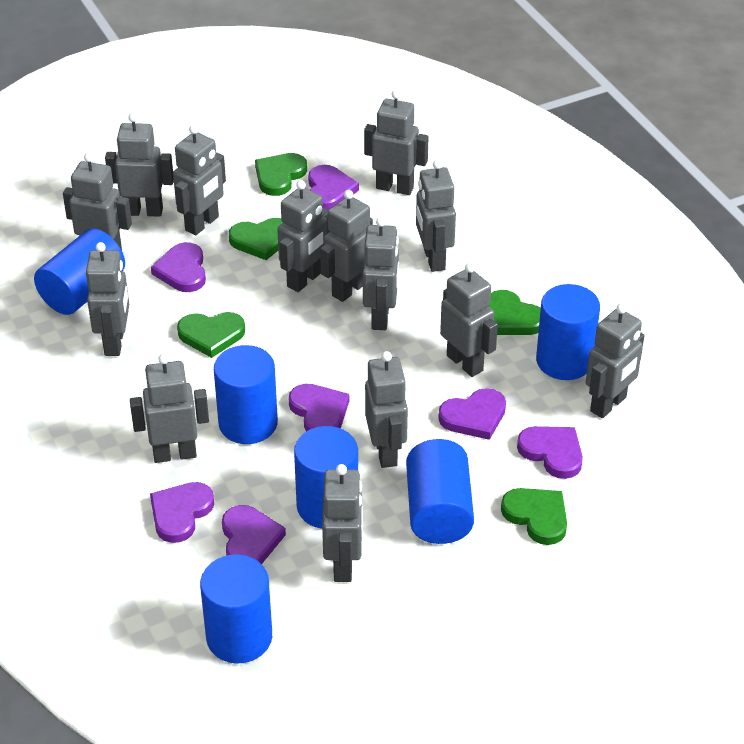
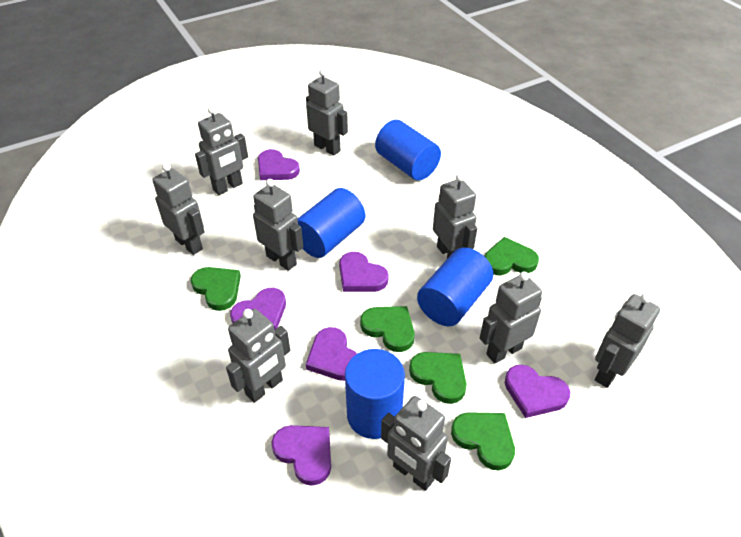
blue cylinder: [34,228,125,315] [200,554,272,663] [214,345,278,444] [294,426,358,529] [406,439,474,544] [536,284,600,380] = 6 -> [298,188,365,258] [345,349,405,439] [375,120,441,181] [417,247,493,326] = 4
grey robot: [63,153,132,250] [86,242,129,356] [105,113,174,217] [130,354,209,463] [173,125,226,235] [277,180,329,292] [320,190,373,302] [322,464,363,582] [363,217,399,330] [364,90,429,195] [365,351,408,468] [416,160,456,272] [440,263,498,377] [586,304,644,418] = 14 -> [152,163,205,255] [195,106,248,195] [226,309,290,403] [253,179,303,271] [306,69,348,156] [381,396,451,491] [433,173,477,258] [480,272,542,364] [595,293,660,388] = 9
purple heart: [150,482,214,543] [151,242,206,292] [222,505,286,564] [289,384,349,431] [308,165,359,210] [438,388,506,440] [517,426,583,479] = 7 -> [230,288,286,330] [258,149,300,180] [272,425,331,486] [306,327,357,381] [339,252,389,292] [505,365,570,418] = 6

